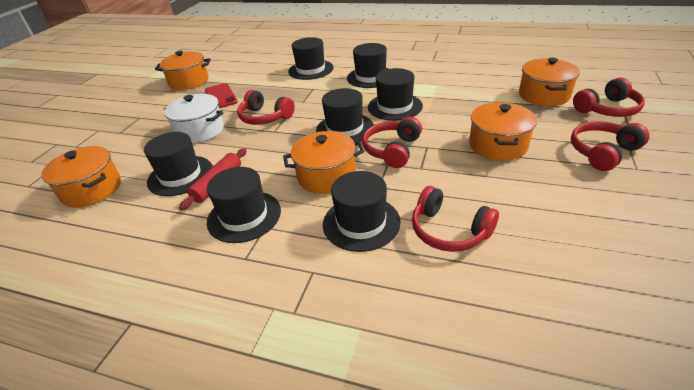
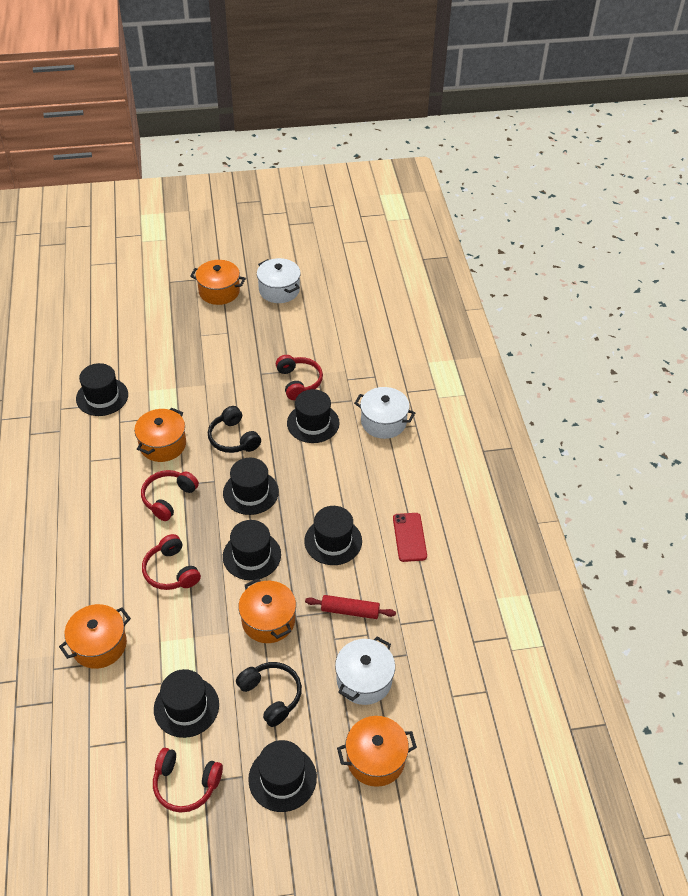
black headphones: none = 0 -> [208,406,261,453] [236,662,302,727] = 2
red headphones: [237,90,295,125] [362,117,422,168] [412,186,499,252] [571,121,650,171] [573,78,645,117] = 5 -> [141,470,199,521] [142,534,201,590] [153,748,223,813] [276,355,323,400] = 4
white pot: [164,94,224,143] = 1 -> [257,258,301,303] [335,637,395,705] [354,387,415,439] = 3

